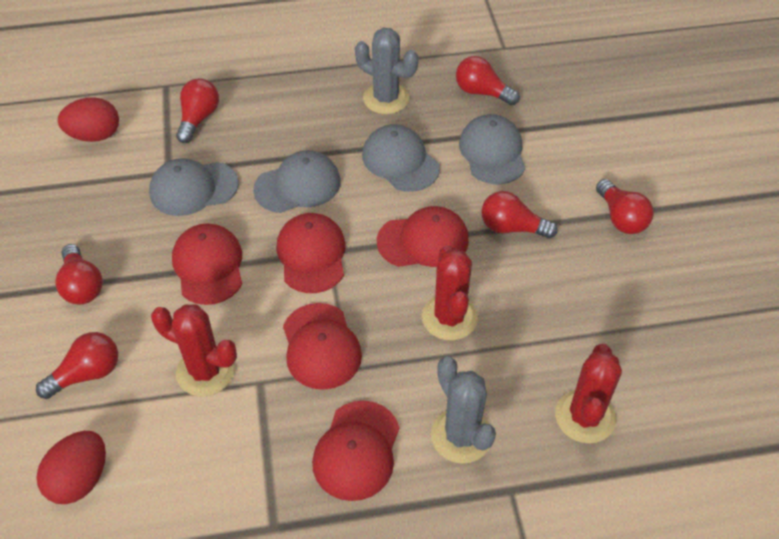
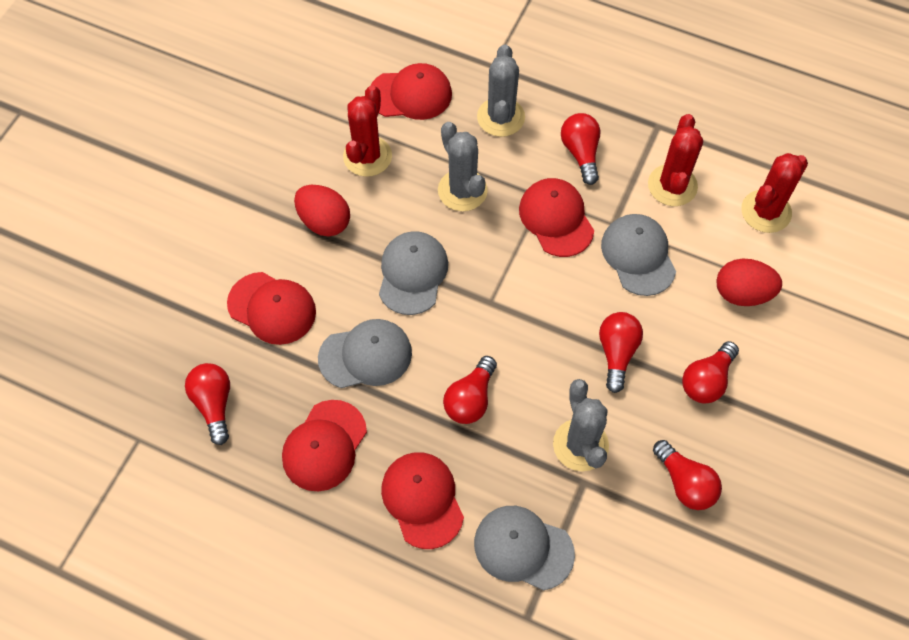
grey cactus: [355,28,418,114] [431,357,496,464] = 2 -> [438,122,488,211] [477,44,525,137] [553,379,609,471] = 3

